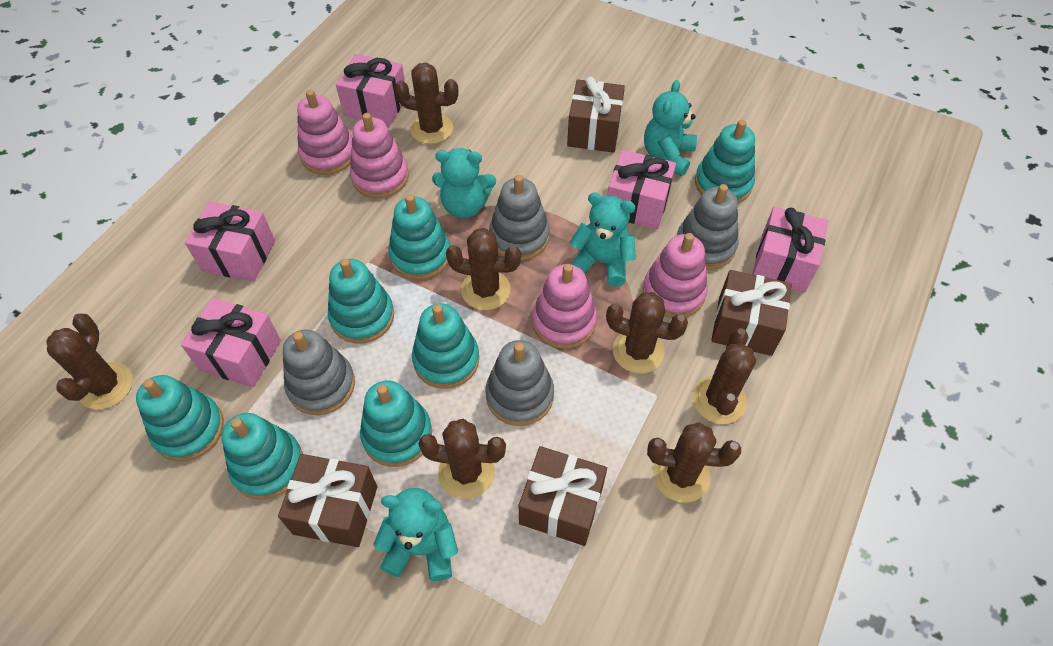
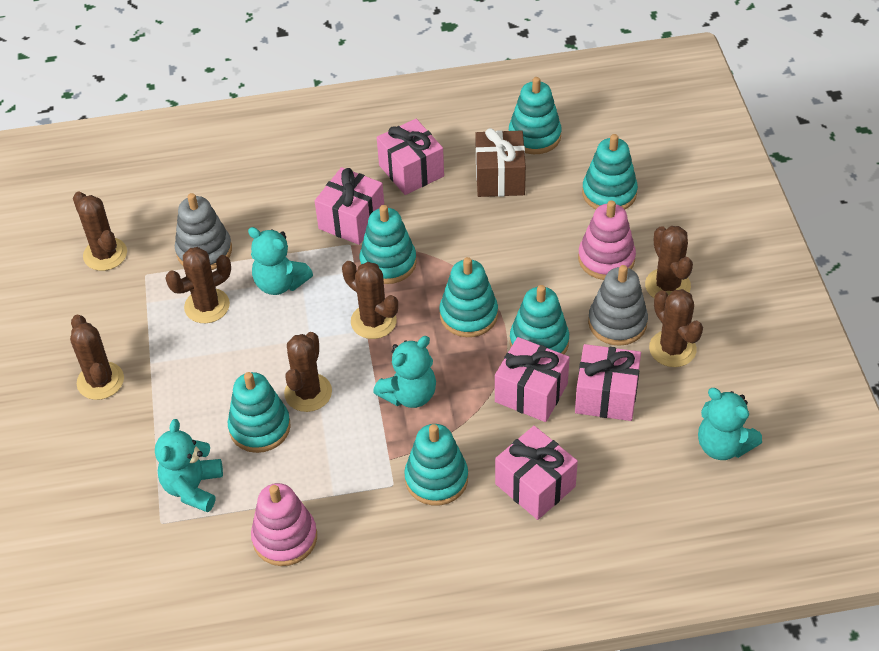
brown gift: [278,454,377,547] [519,446,607,546] [567,77,625,153] [711,270,792,356] = 4 -> [475,128,526,197] = 1
grey stacking toy: [283,330,355,415] [485,340,554,426] [489,175,550,260] [677,184,739,270] = 4 -> [175,193,232,270] [588,265,648,346] = 2
pink stacking toy: [297,90,353,175] [350,113,409,198] [532,264,597,349] [643,233,708,318] = 4 -> [251,483,317,566] [578,200,636,280] = 2

